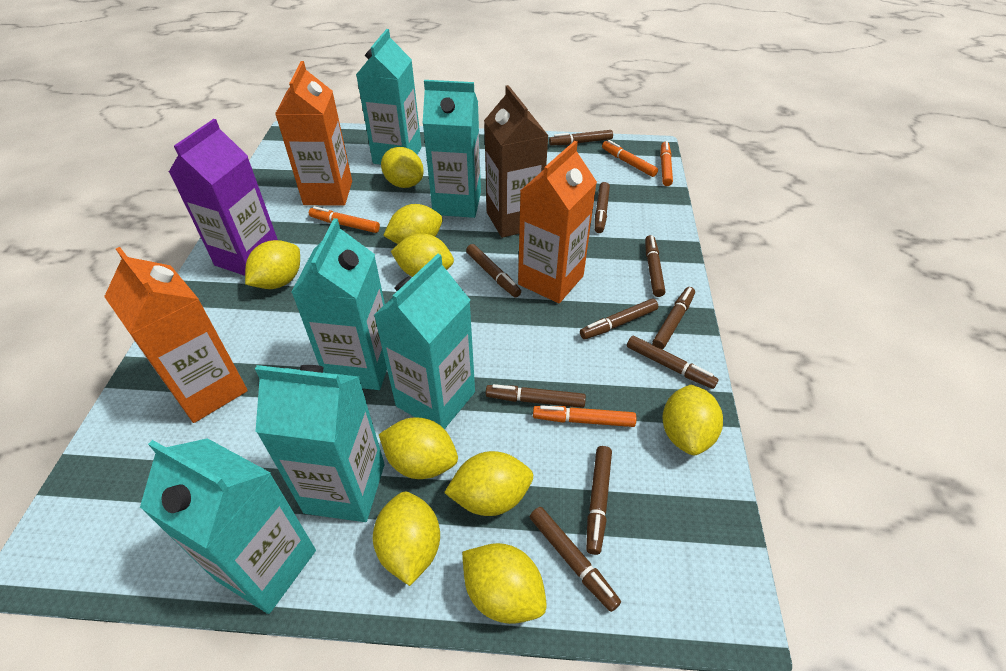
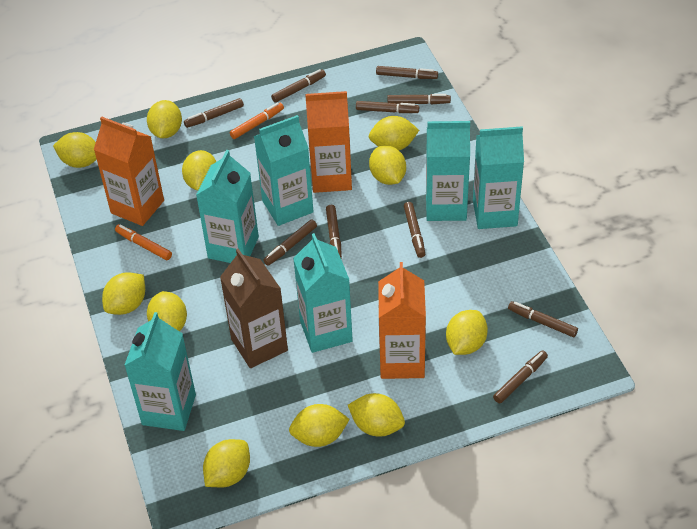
orange marker: [309,206,380,233] [533,405,636,427] [602,140,658,177] [660,141,673,186] = 4 -> [115,224,172,260] [230,102,284,139] = 2
purple carton: [169,119,278,276] = 1 -> none = 0
yellow lemon: [245,240,300,289] [373,492,440,586] [379,417,458,479] [381,147,424,188] [383,204,443,244] [391,233,454,277] [444,451,533,516] [462,543,547,624] [662,385,723,455] = 9 -> [53,132,97,168] [102,272,145,315] [147,100,182,138] [147,291,187,331] [182,150,217,190] [203,439,250,487] [289,404,350,447] [348,393,405,437] [369,116,419,150] [369,145,406,185] [446,310,488,355] = 11

